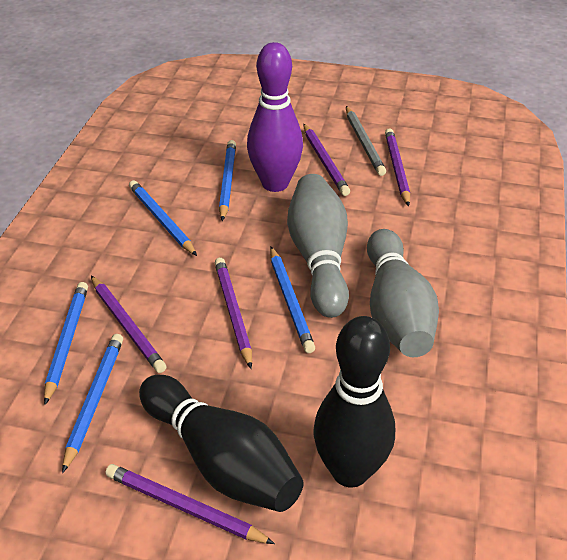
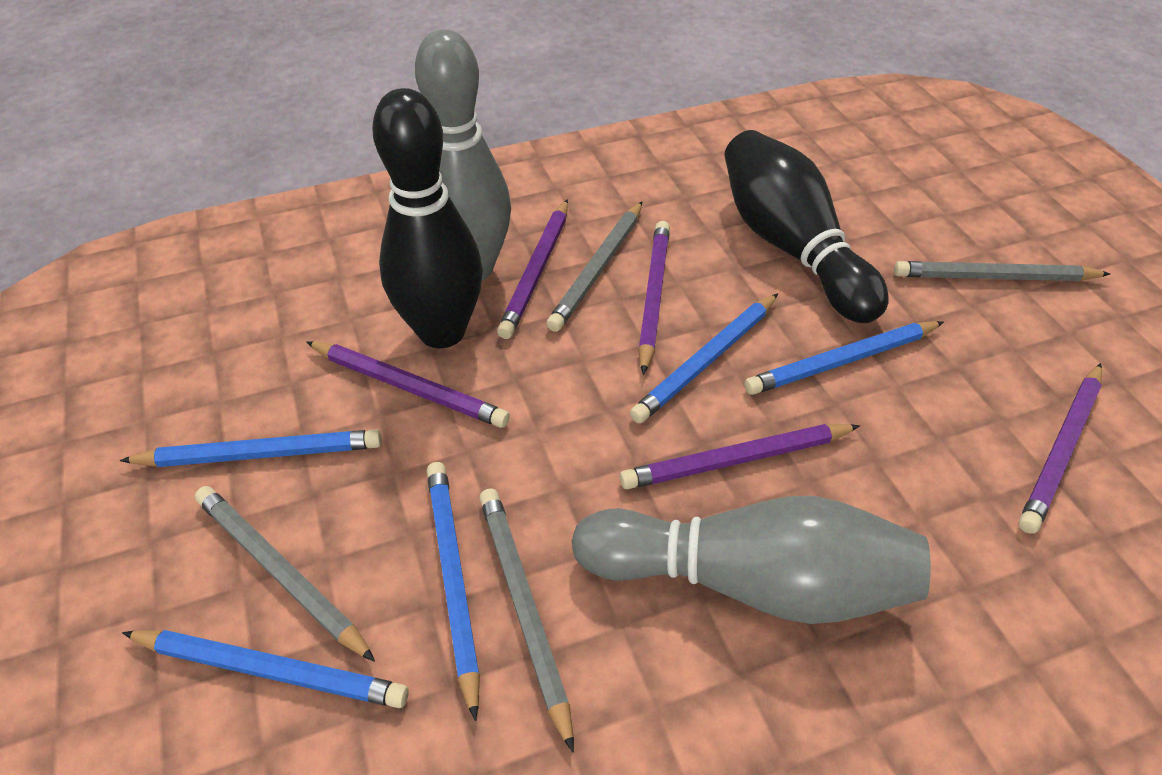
grey pencil: [346,106,386,176] = 1 -> [195,486,375,662] [479,488,574,753] [546,201,642,332] [894,261,1110,281] = 4
purple bowling pin: [247,42,303,192] = 1 -> none = 0

